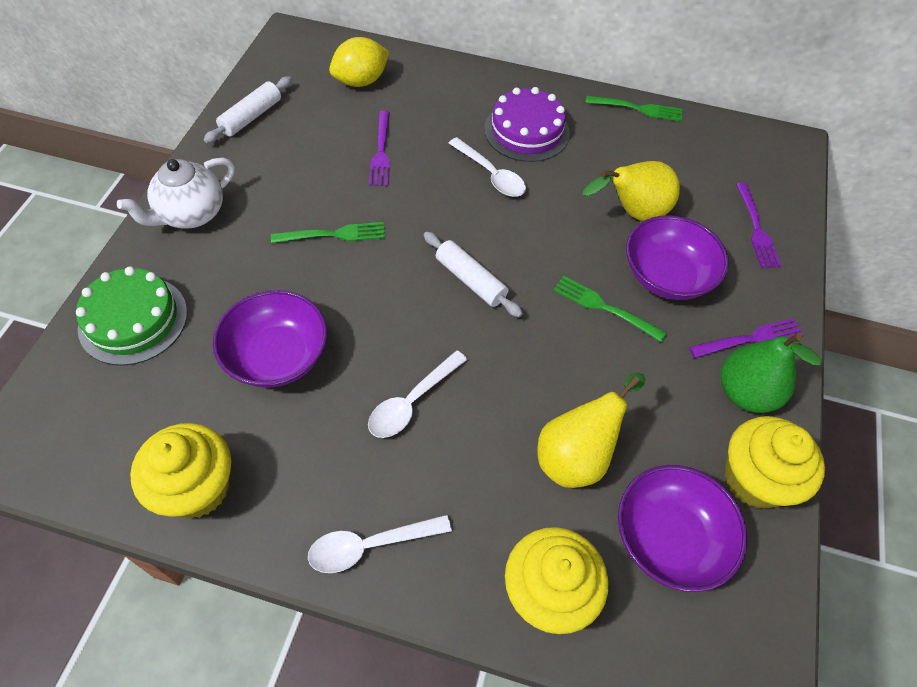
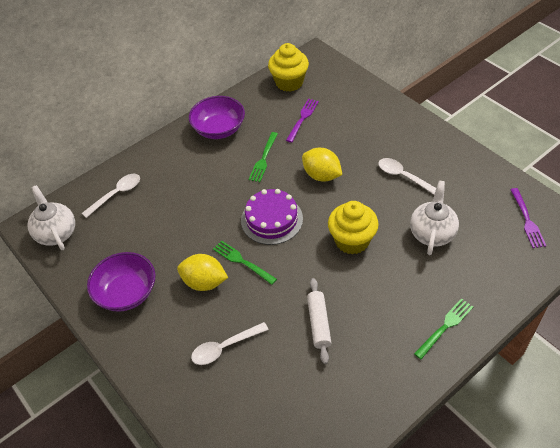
green cake: [76,267,187,365] = 1 -> none = 0
green pear: [721,333,822,413] = 1 -> none = 0
purple bowl: [213,290,327,388] [618,465,747,592] [626,215,729,300] = 3 -> [87,252,155,312] [189,96,245,139] = 2
purple fork: [369,111,390,186] [689,318,805,358] [736,182,781,268] = 3 -> [286,99,319,143] [510,188,546,248] = 2
white rolling pin: [204,76,292,143] [424,232,523,317] = 2 -> [307,278,331,364] = 1
white teapot: [117,158,235,229] = 1 -> [27,185,75,250] [410,180,459,255] = 2
yellow cupcake: [130,423,231,519] [505,527,609,634] [725,416,825,508] = 3 -> [268,43,309,92] [328,201,379,254] = 2
yellow lemon: [329,37,390,87] = 1 -> [177,254,228,291] [302,148,342,181] = 2
yellow pear: [537,372,646,488] [583,161,680,221] = 2 -> none = 0

